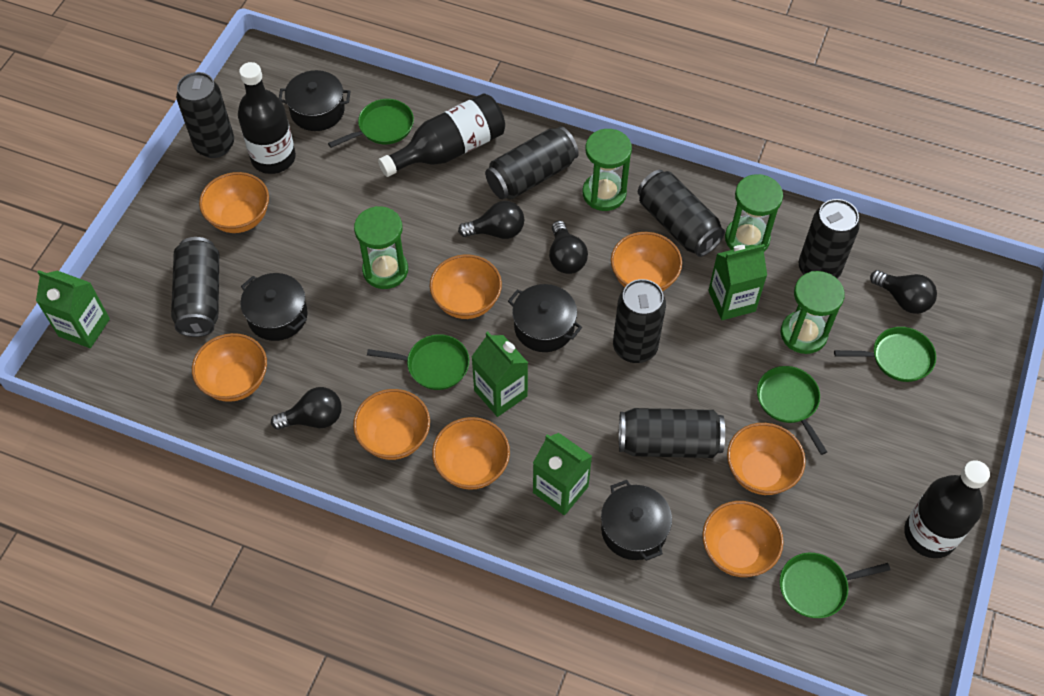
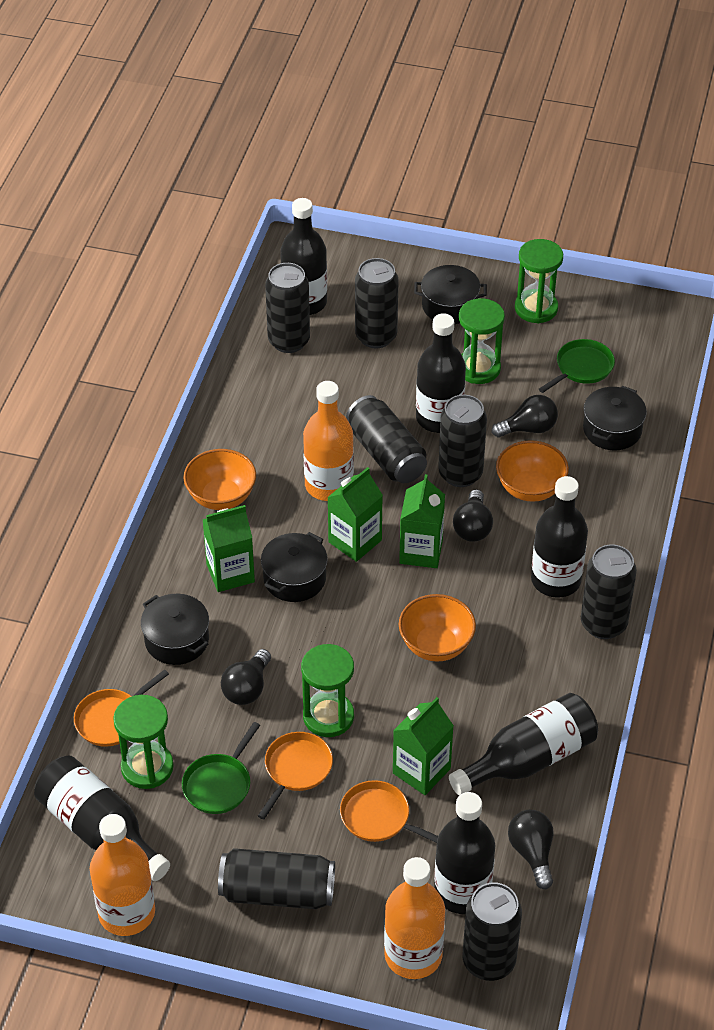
black bottle: [238,62,296,174] [378,93,505,177] [904,460,990,558] = 3 -> [34,755,170,881] [280,198,327,315] [416,313,466,433] [434,792,495,914] [449,693,598,795] [531,476,588,598] = 6
green pan: [328,99,414,148] [367,334,469,390] [757,366,827,455] [780,553,890,618] [834,327,936,382] = 5 -> [182,722,260,814] [539,339,615,393] = 2
orange bottle: none = 0 -> [90,814,155,936] [303,381,354,501] [384,857,445,979] = 3
orange bowl: [192,333,267,402] [199,172,269,233] [353,389,430,460] [430,254,502,319] [432,417,510,490] [611,232,682,291] [702,501,784,577] [727,423,806,495] = 8 -> [183,449,256,510] [399,594,476,662] [496,440,569,502] = 3
orange pan: none = 0 -> [74,669,169,747] [258,732,333,819] [340,780,438,843] = 3

